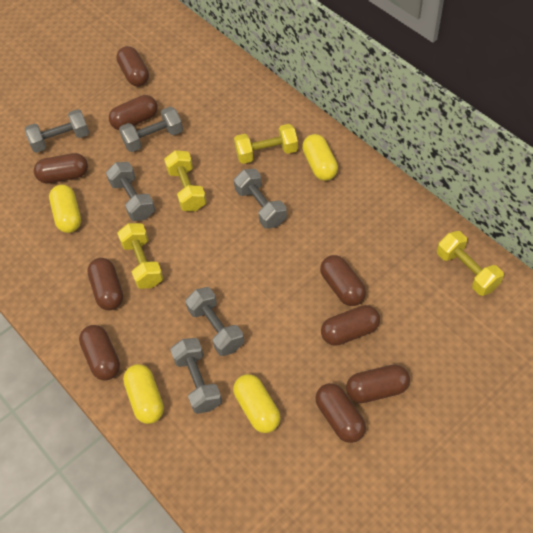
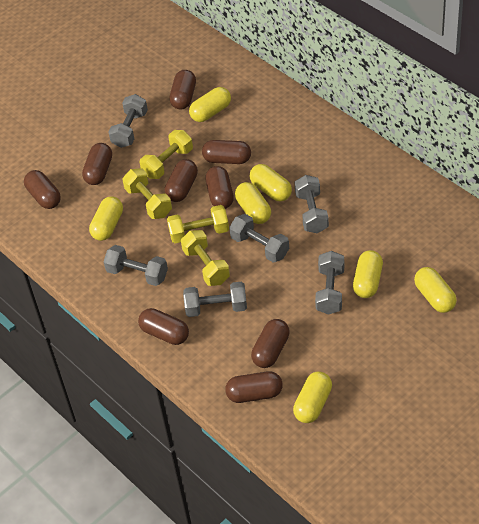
yellow capsule: [49,185,81,233] [123,364,164,424] [233,374,280,433] [302,134,338,181] = 4 -> [89,196,123,241] [189,87,231,122] [235,182,271,224] [250,164,292,201] [293,371,332,423] [353,250,383,298] [414,267,457,313] = 7

